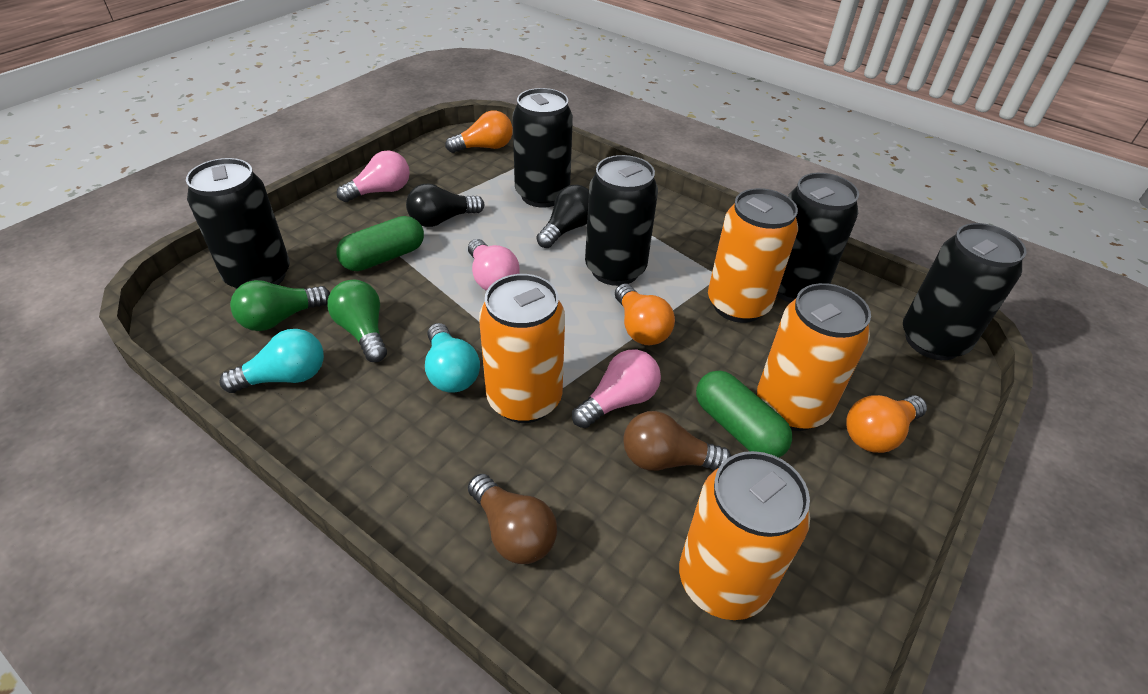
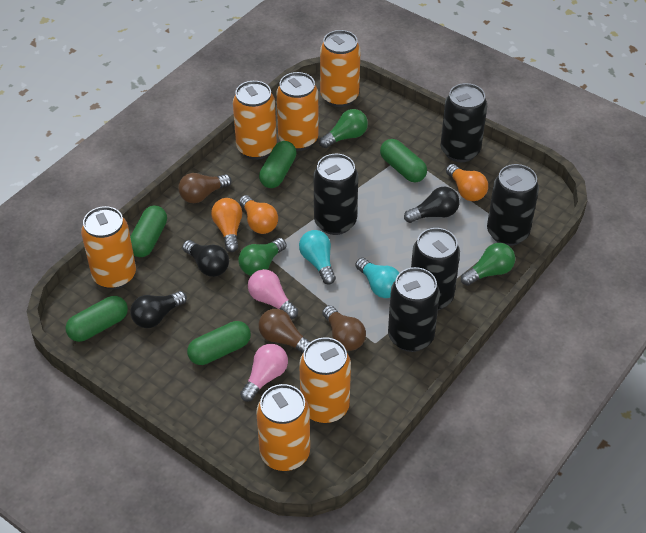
black light bulb: [406,184,484,227] [536,185,589,248] = 2 -> [130,291,187,328] [182,240,229,277] [404,187,459,223] = 3
brown light bulb: [468,474,557,564] [623,411,731,471] = 2 -> [178,173,232,203] [259,309,310,353] [322,305,366,351] = 3
green capsule: [336,216,424,271] [696,370,792,458] = 2 -> [65,296,128,342] [130,205,167,257] [187,321,251,365] [259,141,297,188] [380,139,427,182] = 5
green light bulb: [230,280,330,331] [327,280,387,362] = 2 -> [238,238,286,276] [319,109,368,148] [461,243,515,286] = 3
orange can: [479,274,565,423] [679,451,810,620] [708,188,798,323] [757,283,871,431] = 4 -> [81,206,136,289] [233,81,277,160] [256,384,310,471] [276,72,318,151] [299,337,351,424] [320,30,361,107] = 6
pink light bulb: [337,150,410,202] [468,239,520,291] [572,350,661,428] = 3 -> [240,344,288,402] [248,269,298,319] = 2

